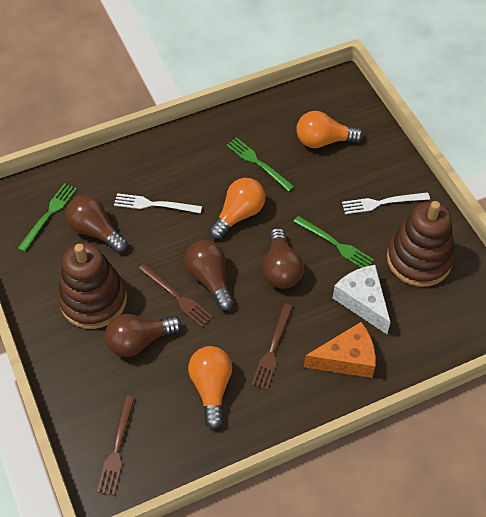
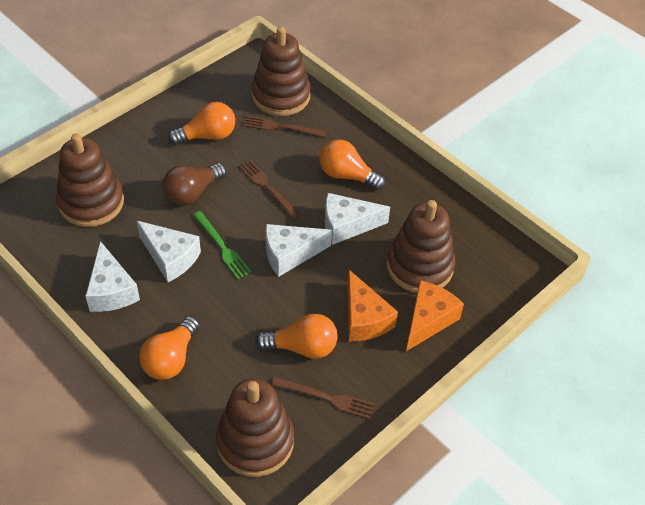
brown light bulb: [65,195,128,253] [105,314,182,357] [184,240,234,311] [263,228,304,289] = 4 -> [163,163,226,205] = 1
brown stacking toy: [58,243,127,329] [387,201,454,287] = 2 -> [56,133,124,227] [216,378,294,477] [252,27,311,116] [387,200,455,293] = 4
green fork: [17,183,77,252] [226,137,294,192] [293,216,374,268] = 3 -> [193,211,251,279] = 1
orange cheese: [304,322,376,378] = 1 -> [347,270,398,342] [406,280,464,351] = 2
orange light bulb: [188,346,232,429] [209,178,265,239] [296,111,363,148] = 3 -> [139,316,200,380] [168,102,235,145] [255,314,338,359] [319,140,385,190] = 4
white cheese: [333,265,391,334] = 1 -> [86,241,140,312] [137,221,201,282] [266,224,332,277] [325,193,390,245] = 4
white fork: [114,193,202,214] [342,192,430,214] = 2 -> none = 0

